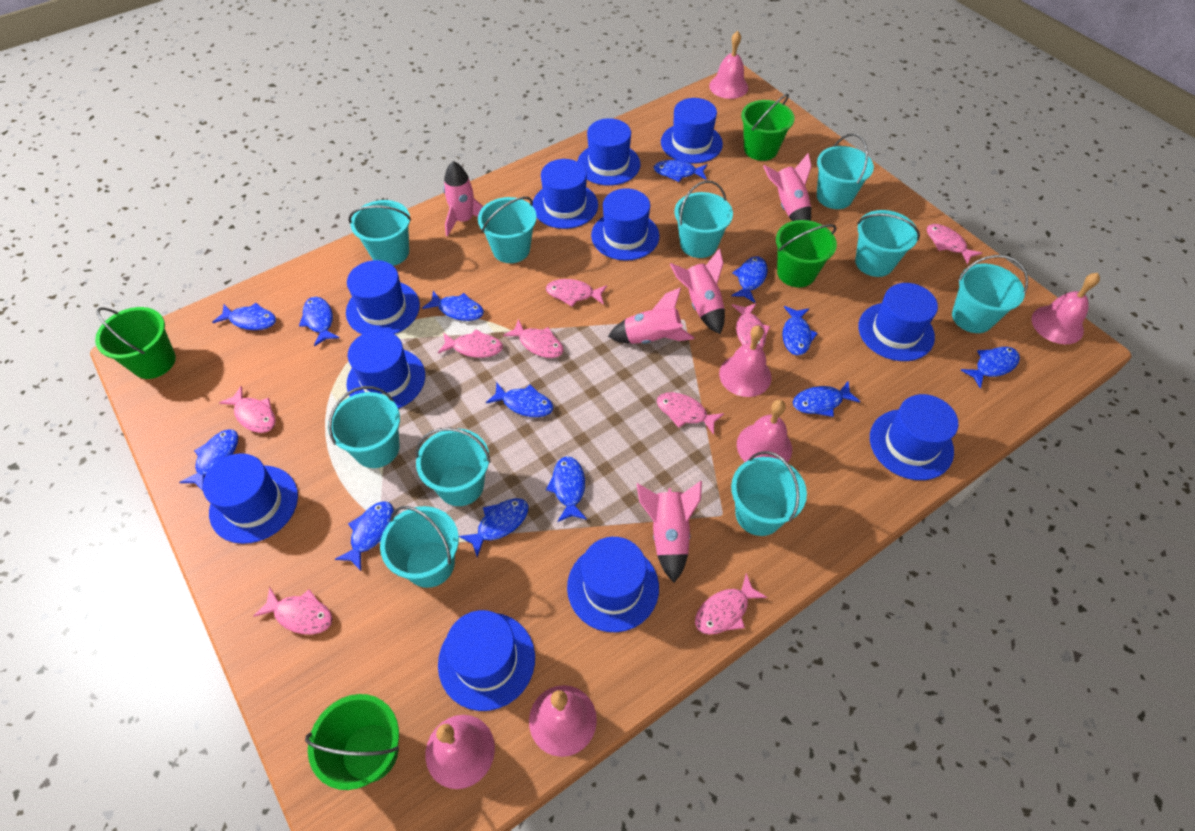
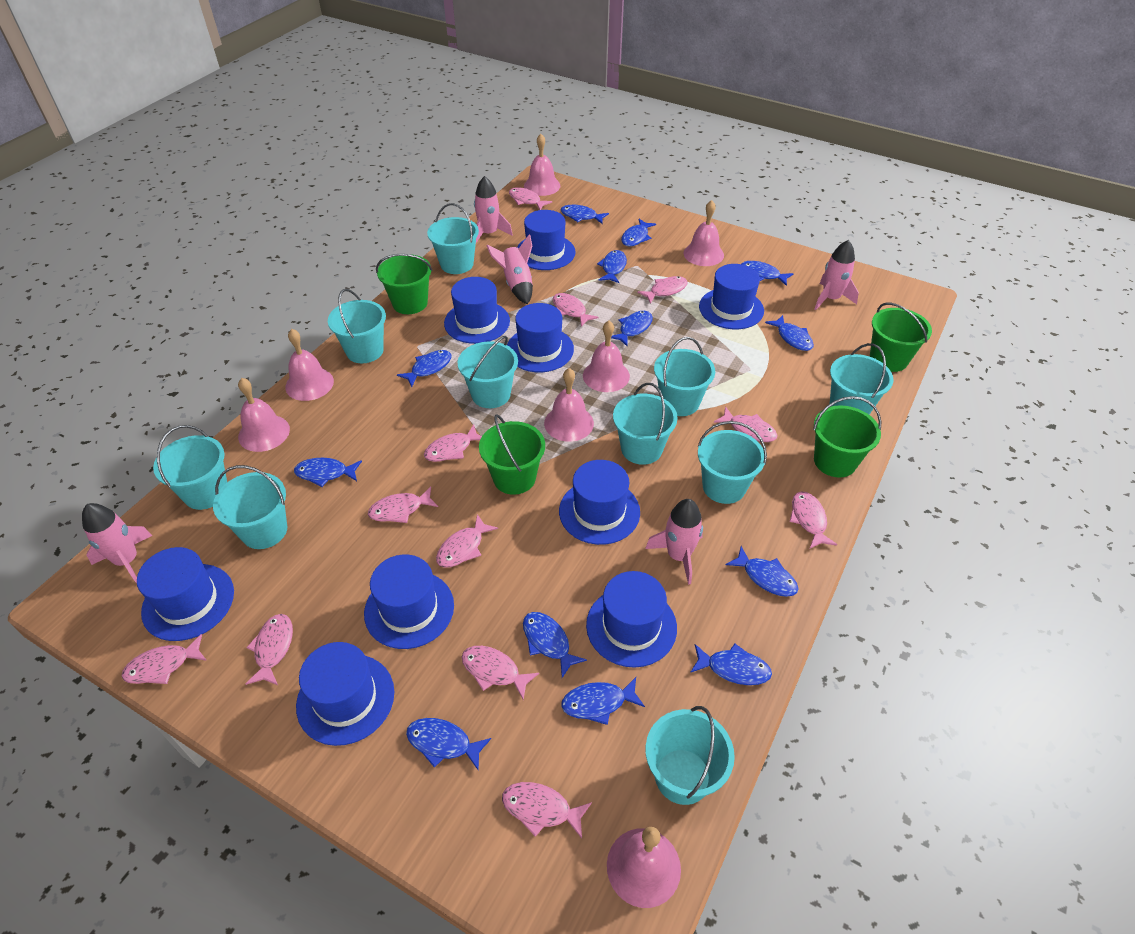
blue hat: [203,453,298,544] [346,260,420,334] [347,330,425,409] [438,610,535,711] [533,159,598,229] [567,537,659,632] [577,118,640,186] [591,188,660,261] [661,98,723,164] [858,283,938,361] [870,394,958,480] = 11 -> [137,547,234,641] [296,642,394,746] [364,555,454,649] [444,277,510,344] [507,303,574,372] [517,210,576,270] [559,460,640,545] [586,571,677,668] [699,264,764,329] = 9
pink bell: [426,715,495,789] [529,685,597,757] [709,31,748,99] [719,325,772,397] [737,400,792,463] [1032,273,1100,344] = 6 -> [238,378,290,452] [285,329,334,401] [524,134,560,196] [544,368,594,442] [583,321,630,392] [607,827,681,908] [683,200,724,266] = 7
pink fish: [219,386,276,433] [253,587,333,634] [438,329,503,358] [503,319,564,358] [546,279,607,306] [657,392,724,435] [695,573,767,635] [732,303,770,348] [927,224,982,264] = 9 -> [122,634,207,684] [246,614,293,685] [368,486,438,523] [424,424,482,462] [436,514,498,568] [462,646,539,700] [502,782,592,838] [509,187,552,210] [553,293,598,327] [637,276,688,304] [714,406,778,442] [790,491,837,549] = 12

